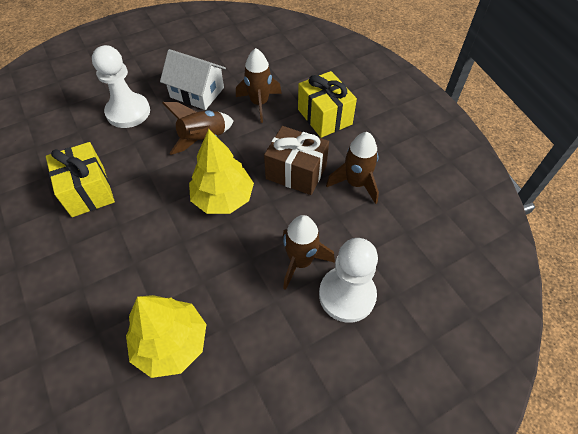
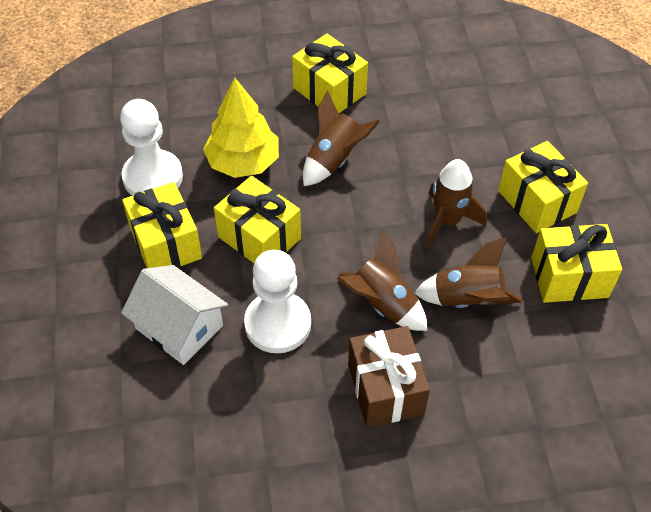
yellow gift: [46,142,115,217] [298,71,357,138] = 2 -> [122,182,202,268] [214,176,301,263] [292,34,368,113] [498,141,588,233] [531,224,622,303] = 5
yellow tree: [126,295,206,378] [189,129,254,214] = 2 -> [203,78,279,178] = 1

